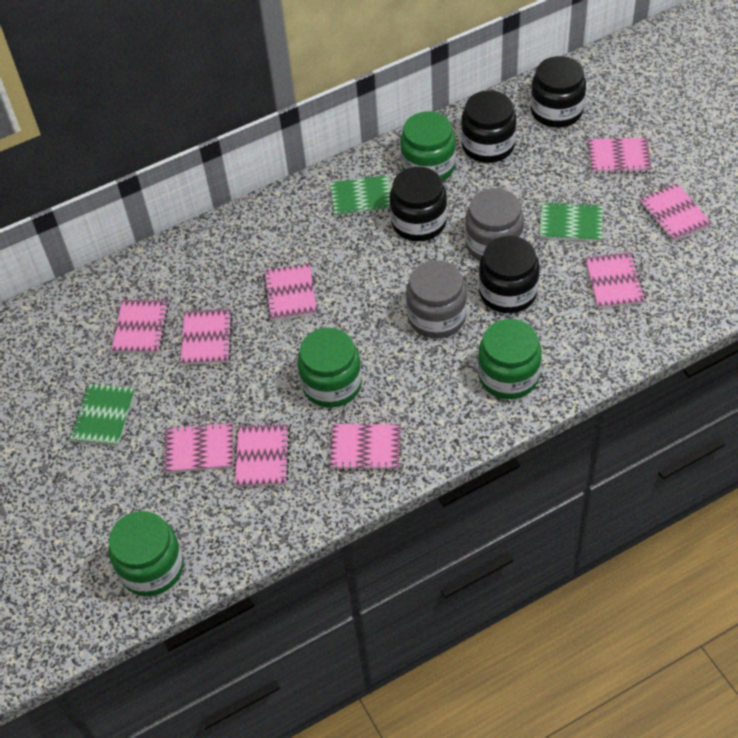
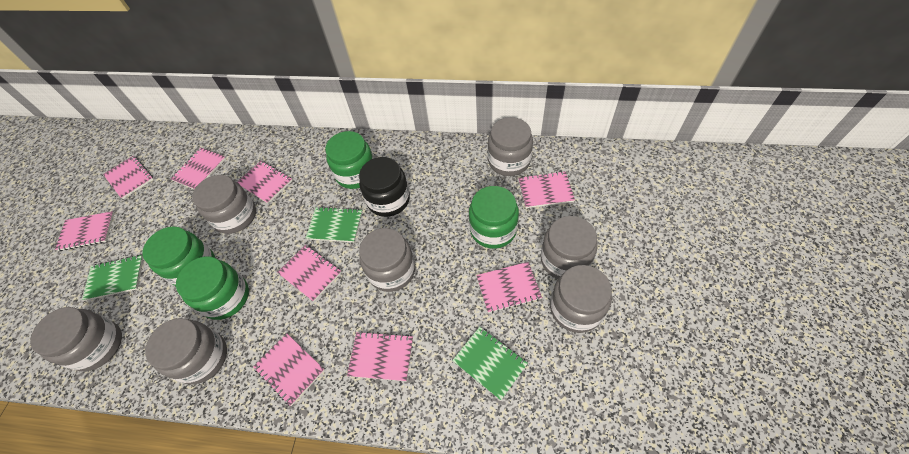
black jar: [390,167,447,241] [461,90,516,163] [479,236,539,313] [531,56,586,128] = 4 -> [359,157,410,217] = 1
grey jar: [406,260,467,338] [465,188,524,261] = 2 -> [30,307,122,371] [145,318,227,384] [192,175,256,234] [359,228,415,292] [488,117,533,176] [541,216,598,279] [550,265,612,333] = 7

